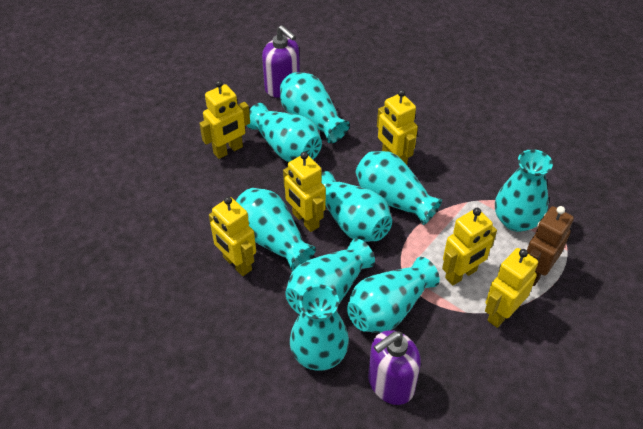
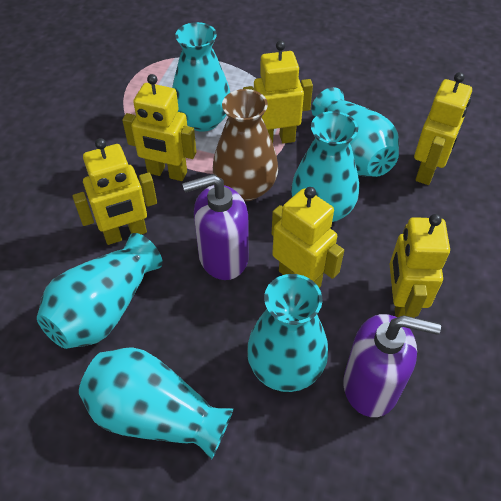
brown robot: [527,206,574,286] = 1 -> none = 0
brown vase: none = 0 -> [213,89,278,201] = 1
turquoise vase: [236,188,316,271] [247,103,322,162] [280,72,350,143] [285,239,375,314] [290,285,349,371] [321,171,392,242] [347,257,440,333] [356,151,442,225] [495,149,553,232] = 9 -> [37,233,163,349] [79,347,234,460] [172,22,230,132] [247,274,328,392] [291,111,359,222] [312,87,399,177] = 6

